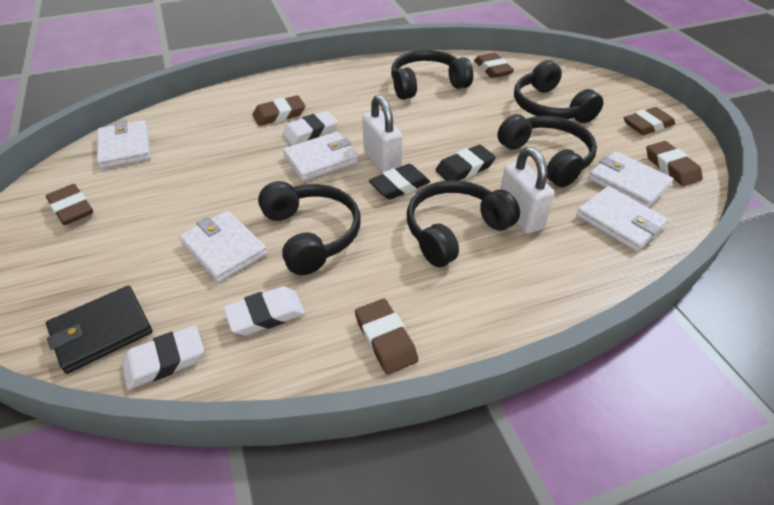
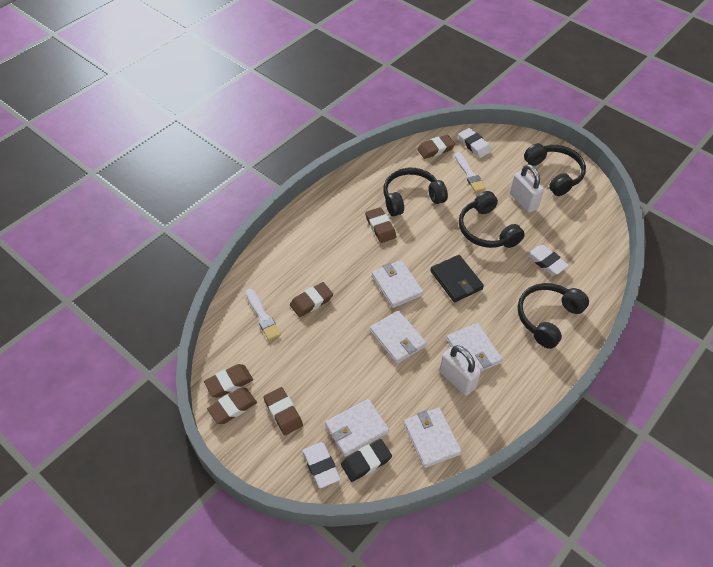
black eraser: [369,164,430,200] [436,145,496,181] = 2 -> [341,439,392,482] = 1
black headphones: [258,181,361,275] [391,50,473,100] [407,180,520,267] [497,114,597,187] [514,60,603,123] = 5 -> [383,168,448,216] [459,191,525,248] [518,283,589,349] [524,143,586,196] = 4
white brush: none = 0 -> [246,289,281,341] [455,152,486,192] = 2

